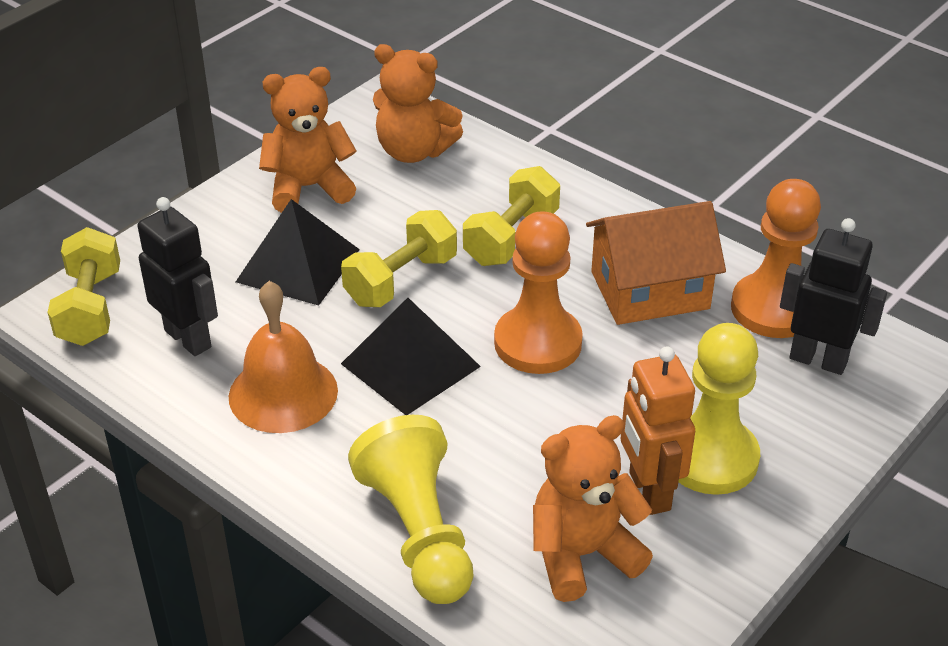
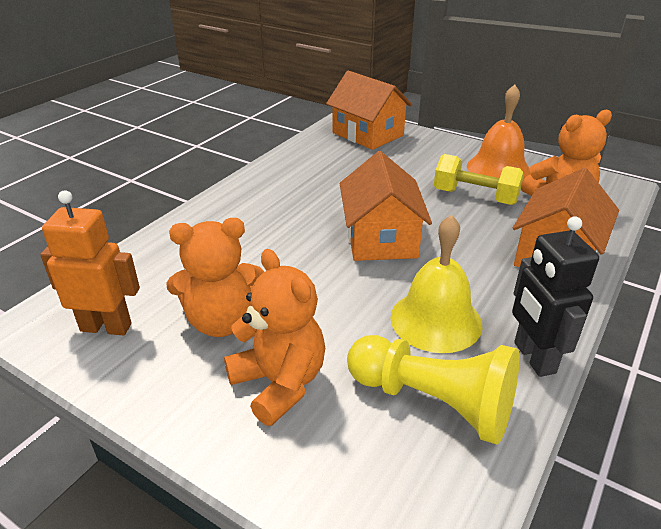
black pyramid: [236,199,360,306] [341,298,481,415] = 2 -> none = 0
black robot: [138,197,218,356] [780,218,887,375] = 2 -> [512,216,599,377] = 1
orange house: [586,201,726,325] = 1 -> [326,71,412,150] [340,151,432,261] [513,168,619,267] = 3
orange pawn: [494,211,583,374] [731,179,821,338] = 2 -> none = 0
yellow bell: none = 0 -> [391,215,482,353] = 1
yellow dumbbell: [48,227,120,346] [341,210,457,307] [463,166,560,266] = 3 -> [434,154,524,205] = 1
yellow pawn: [348,415,473,604] [678,323,760,495] = 2 -> [347,335,519,445] = 1

